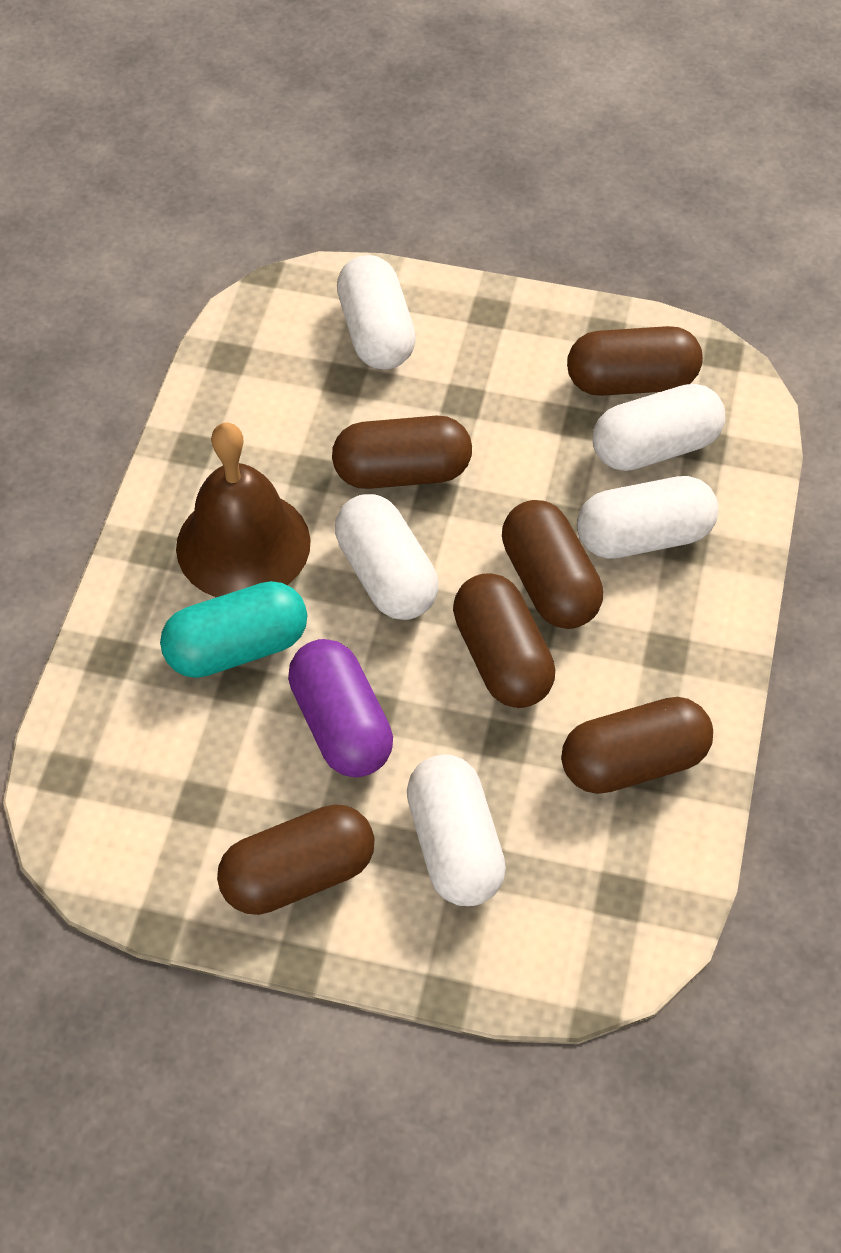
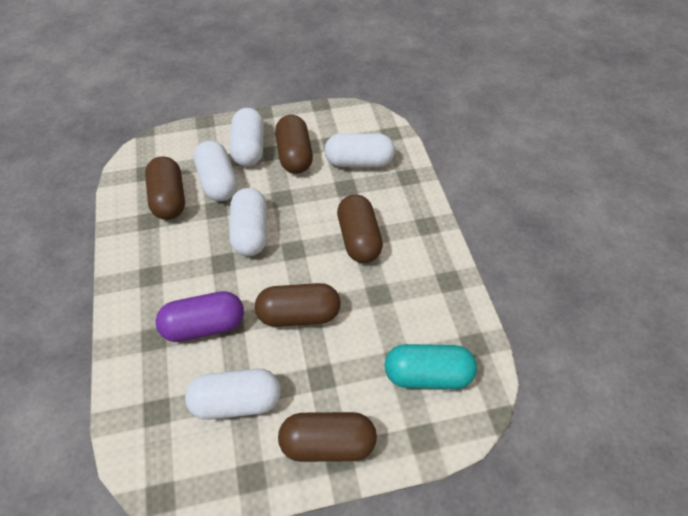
brown bell: [176,422,311,597] = 1 -> none = 0
brown capsule: [217,804,375,915] [332,416,472,489] [453,573,555,708] [502,500,603,629] [561,697,713,794] [567,326,703,396] = 6 -> [145,156,185,220] [255,283,341,327] [275,115,313,174] [278,412,377,462] [337,194,383,263] = 5

